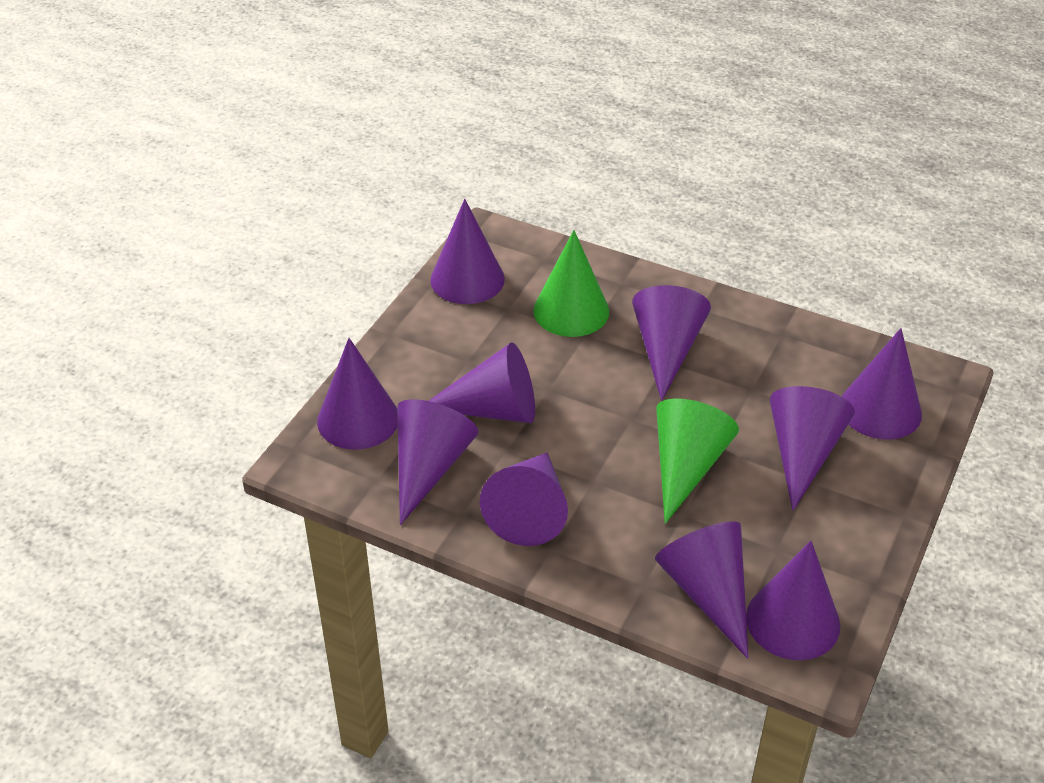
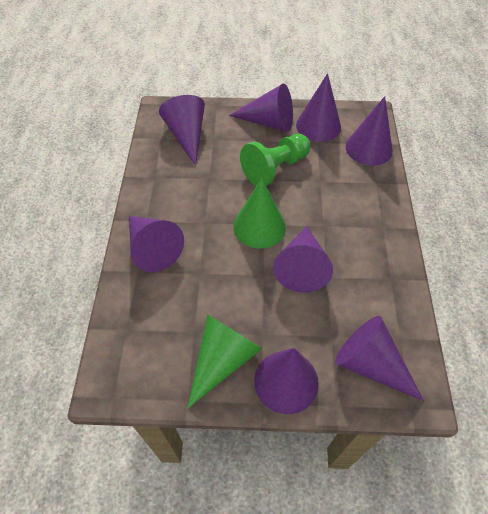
green pawn: none = 0 -> [240,134,310,186] = 1
purple cone: [317,338,398,450] [397,399,479,525] [429,342,535,423] [430,199,505,304] [480,452,568,546] [632,285,711,401] [655,521,749,659] [746,541,840,660] [770,386,855,511] [841,328,922,440] = 10 -> [129,216,184,272] [159,95,205,166] [229,84,293,132] [254,348,319,414] [273,226,333,293] [296,73,341,142] [335,316,424,401] [346,96,393,166] = 8

